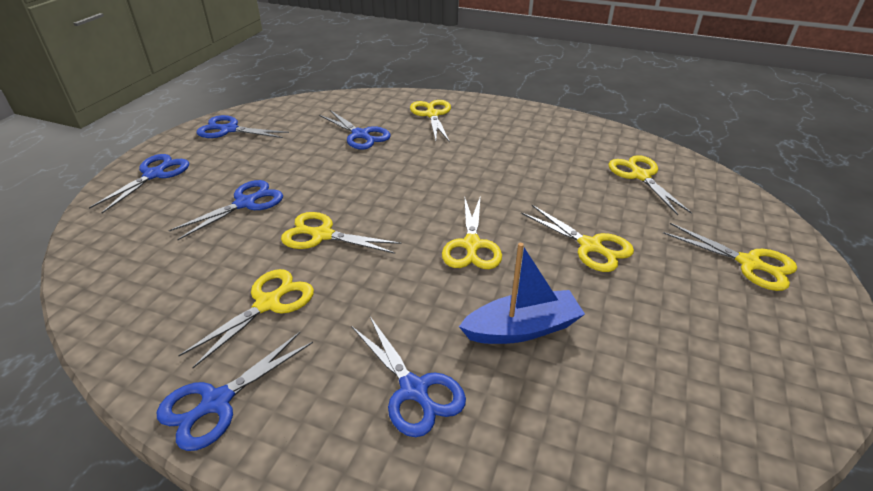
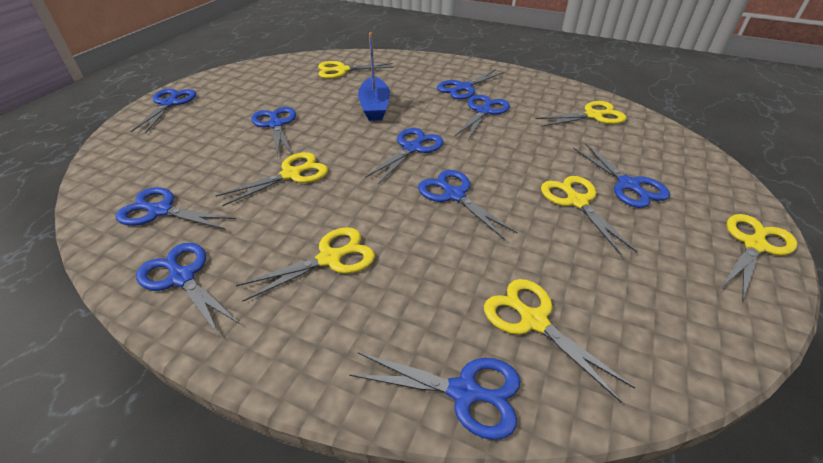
blue scissors: [89,154,189,213] [157,332,313,451] [169,180,283,240] [196,115,289,138] [319,110,391,150] [352,317,466,437] = 6 -> [115,187,236,230] [131,89,196,134] [136,243,241,336] [251,107,296,157] [349,352,520,440] [365,128,444,184] [418,170,518,240] [437,69,505,100] [455,95,510,140] [573,143,670,208] = 10

